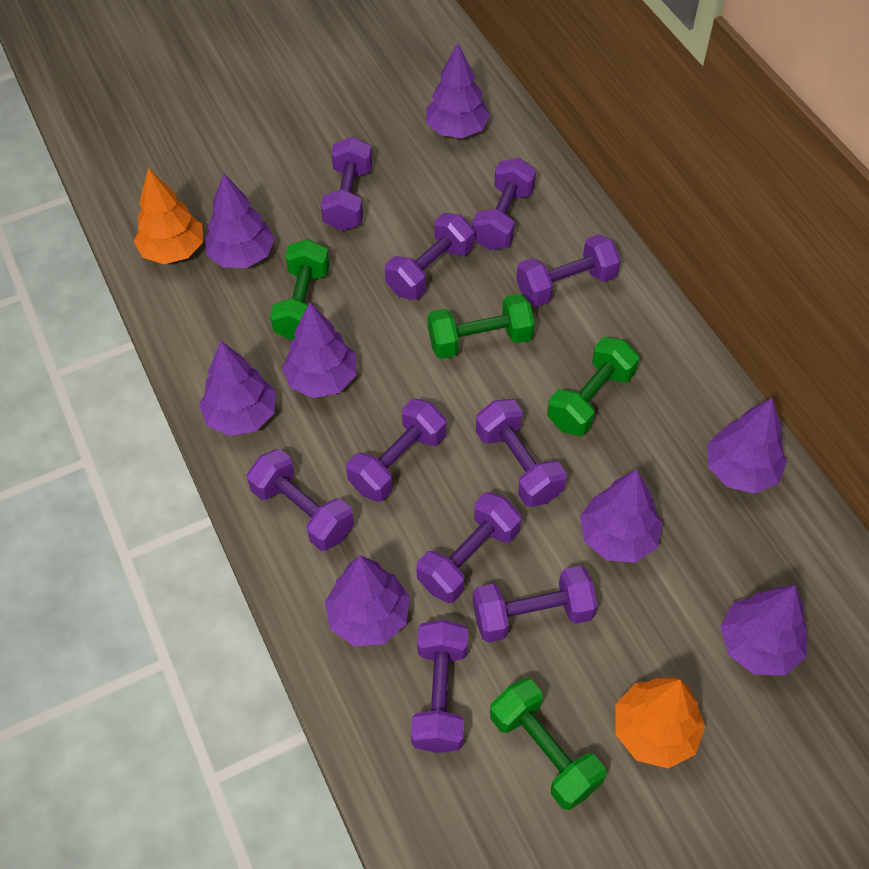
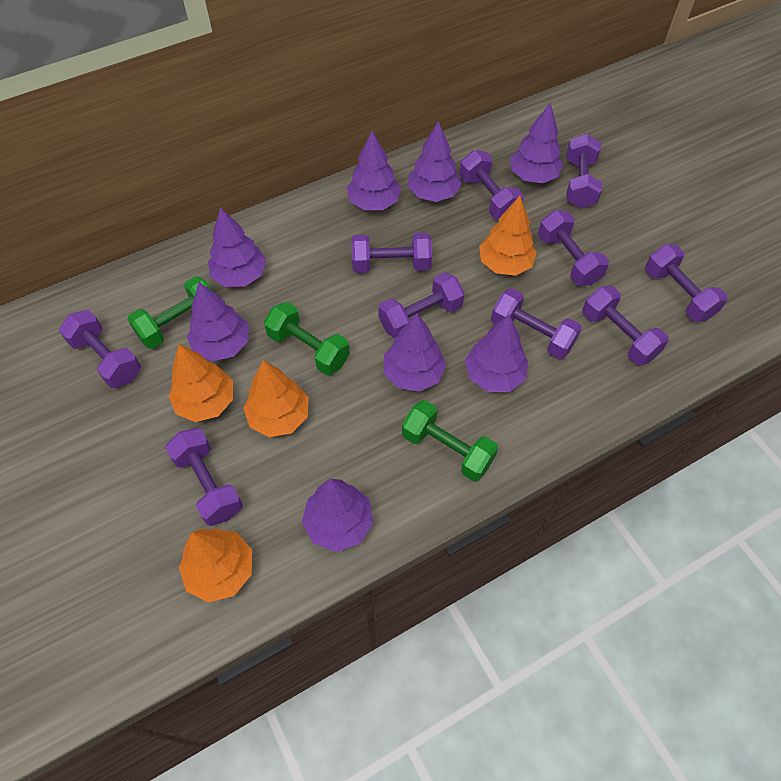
green dumbbell: [270,239,330,340] [428,294,535,359] [490,678,606,810] [547,337,639,436] = 4 -> [128,276,212,349] [264,302,350,375] [402,400,498,481] = 3
orange tree: [134,168,203,264] [615,677,705,769] = 2 -> [169,344,233,422] [179,529,252,603] [243,360,309,437] [479,196,537,276] = 4

